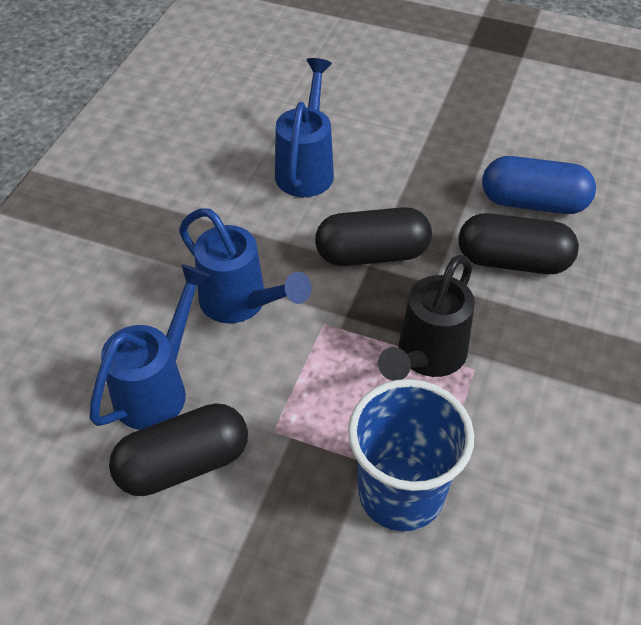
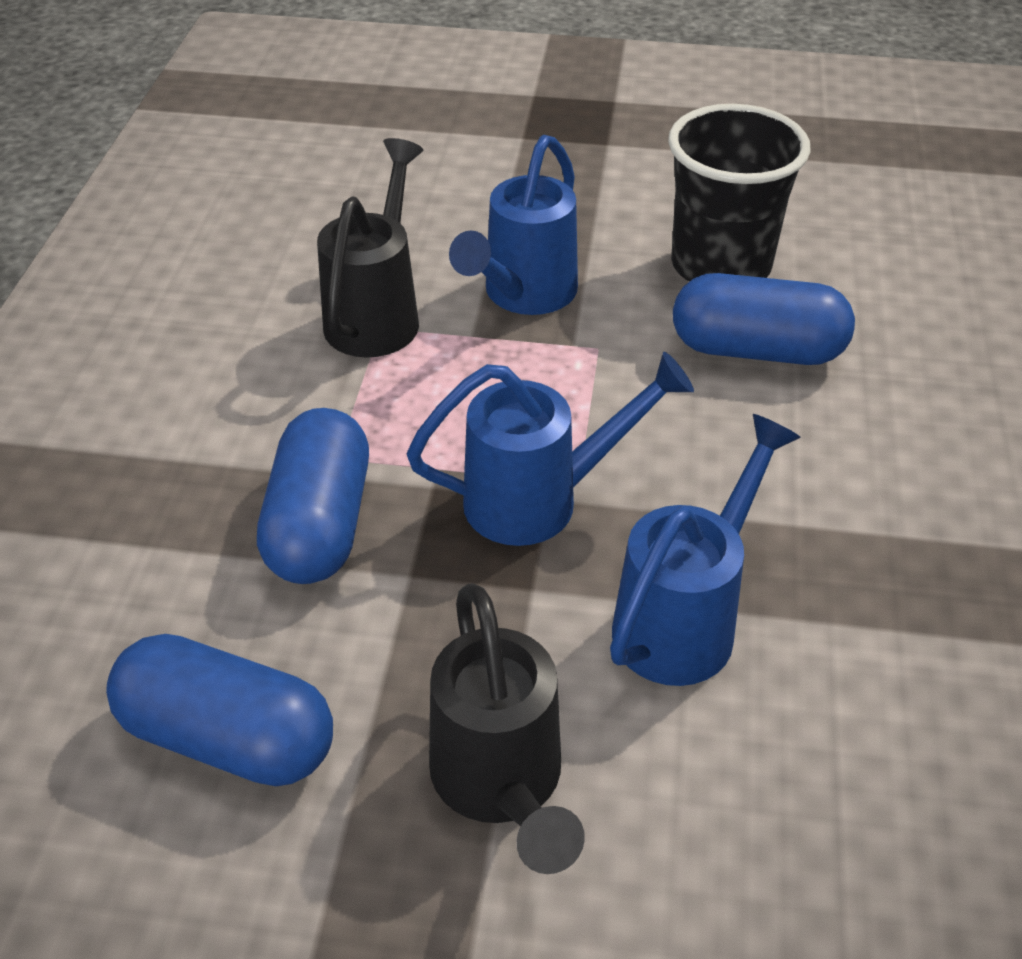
black capsule: [109,403,248,496] [315,207,432,266] [459,213,579,274] = 3 -> none = 0
black cup: none = 0 -> [668,104,811,282] = 1
black watering can: [378,255,475,381] = 1 -> [317,138,423,358] [429,583,585,874] = 2
blue capsule: [482,156,596,214] = 1 -> [106,634,333,786] [257,408,369,584] [673,273,855,365] = 3
blue cup: [348,379,474,531] = 1 -> none = 0

